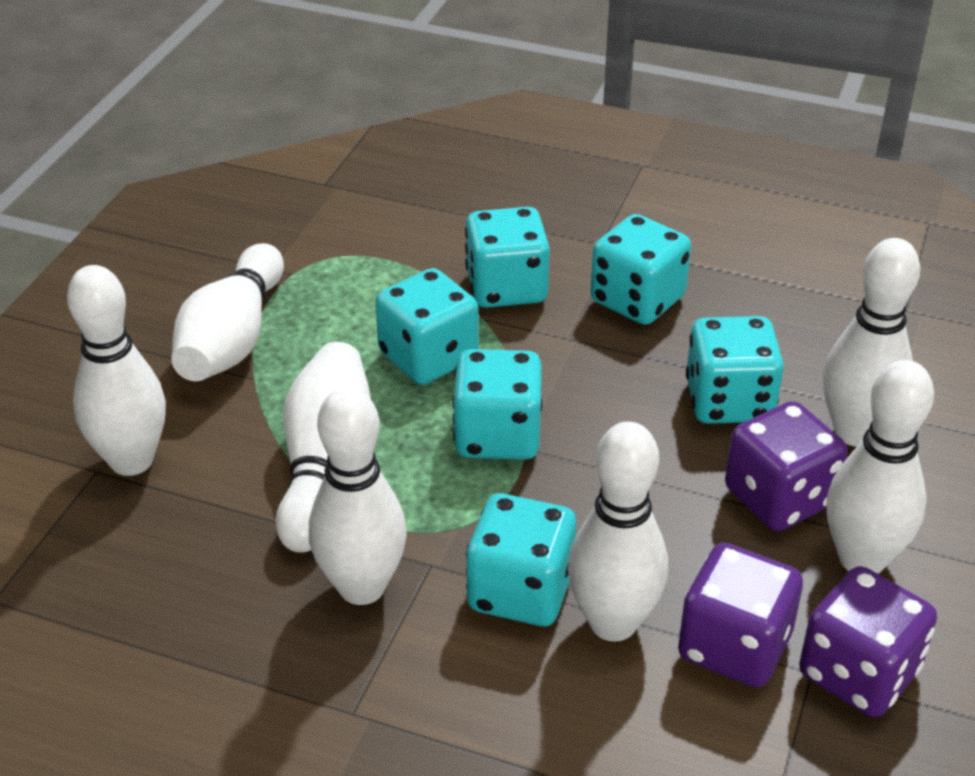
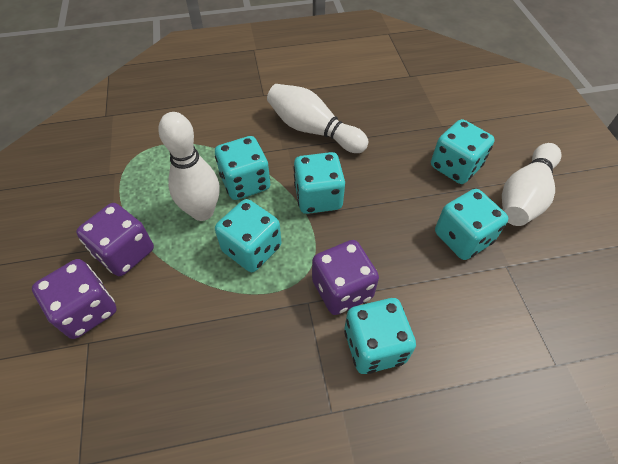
white bowling pin: [67,265,166,476] [171,243,284,381] [275,342,371,553] [309,387,407,605] [568,422,668,642] [823,238,920,447] [826,360,934,574] = 7 -> [158,112,219,221] [267,84,369,153] [502,143,561,226] = 3

